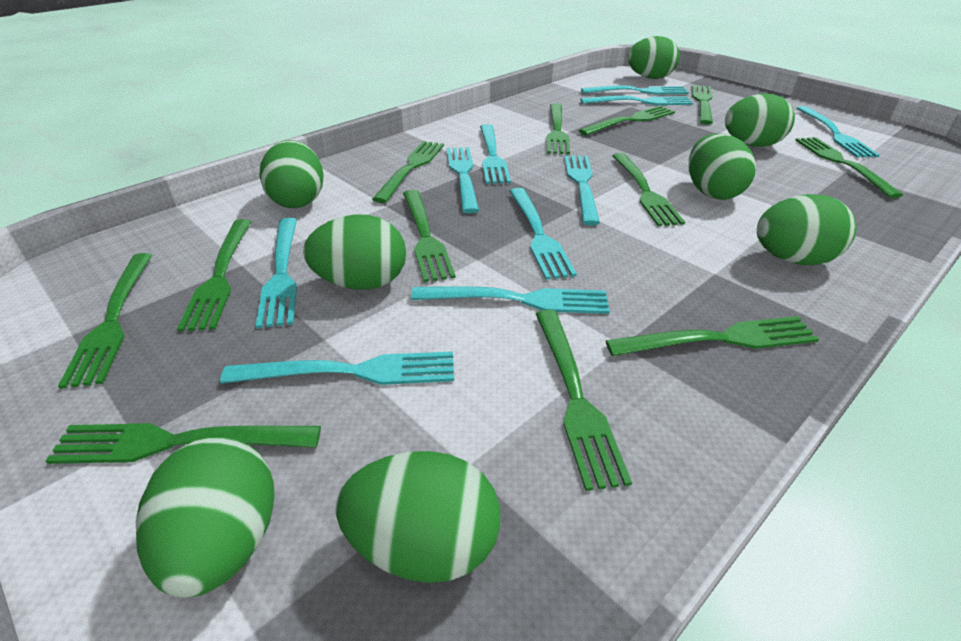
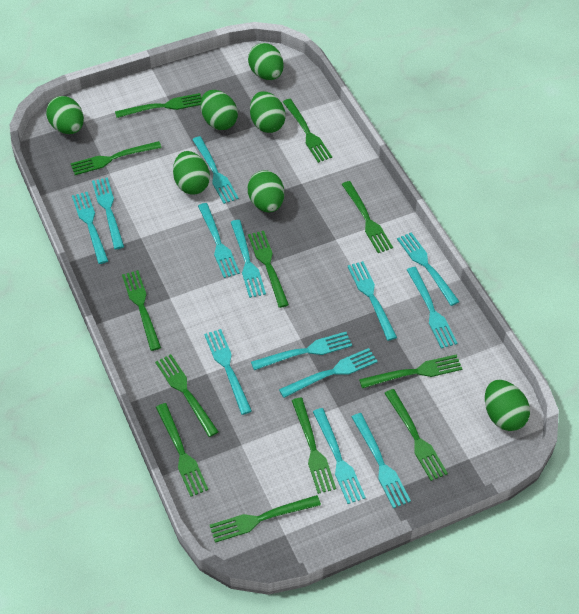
green egg: [136,437,275,597] [259,140,323,208] [303,214,406,290] [336,451,500,583] [627,36,680,79] [689,133,756,200] [725,93,795,147] [757,194,857,266] = 8 -> [46,96,84,134] [173,151,210,195] [201,90,238,130] [248,43,284,80] [248,170,284,212] [250,91,286,133] [485,380,530,431] = 7
turquoise fork: [220,351,454,385] [256,218,297,329] [411,286,610,314] [447,147,479,213] [480,124,511,184] [509,188,577,280] [564,155,600,225] [581,85,689,95] [581,95,693,105] [796,106,879,158] = 10 -> [72,192,108,264] [92,177,124,249] [192,136,239,204] [198,203,240,278] [204,329,252,415] [231,220,266,298] [251,332,352,370] [279,348,378,398] [313,408,366,504] [347,261,397,341] [352,413,411,508] [397,233,460,306] [407,267,457,349] = 13

